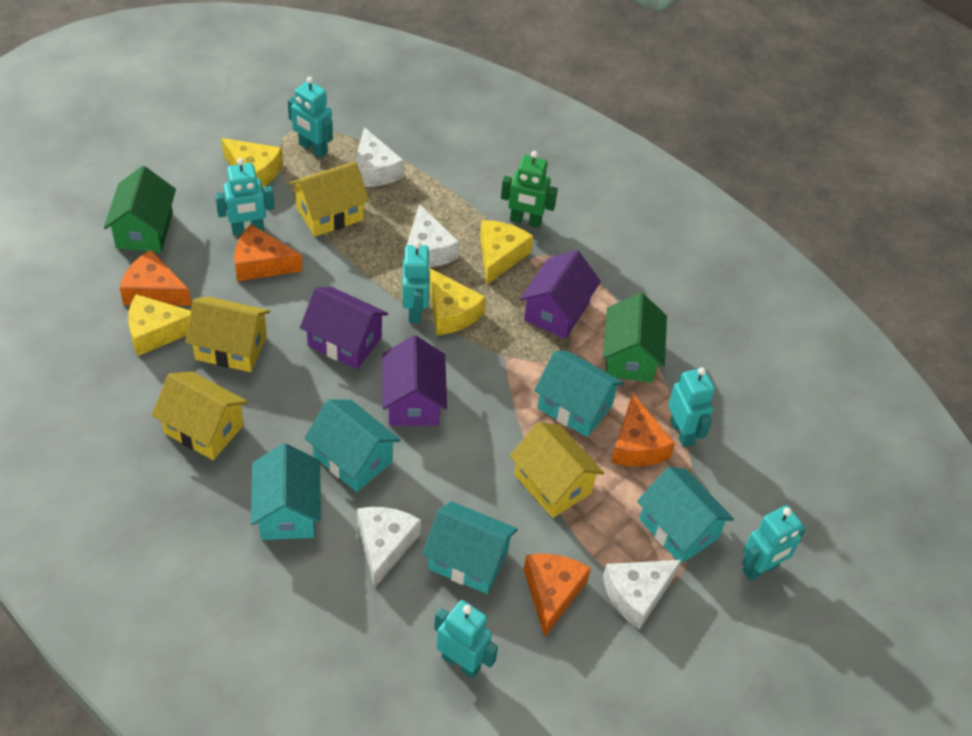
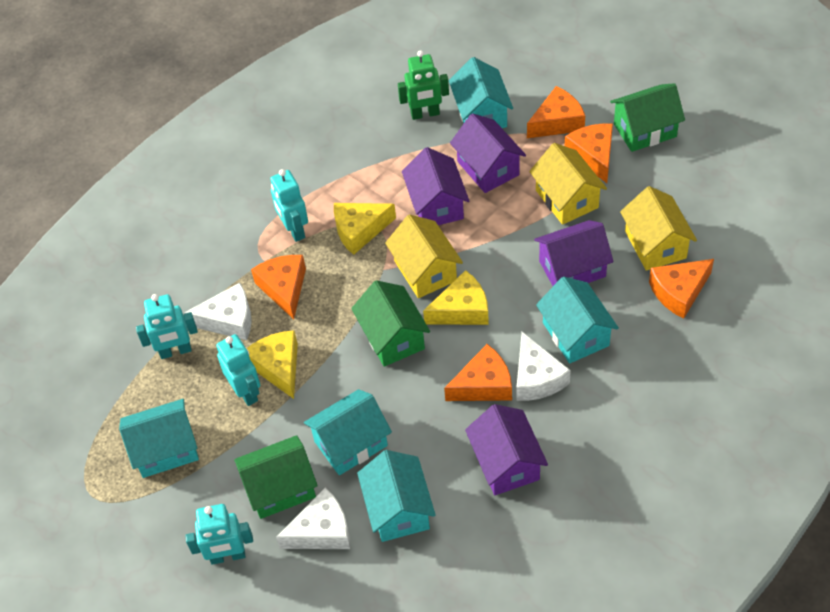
green house: [104,166,176,253] [603,293,667,383] = 2 -> [234,435,318,519] [351,280,430,367] [610,83,685,152] = 3
orange cheese: [120,250,192,306] [234,224,302,282] [523,554,591,637] [611,394,675,466] = 4 -> [251,255,306,319] [444,344,512,401] [527,86,585,138] [565,124,613,183] [649,259,714,319] = 5
purple house: [300,287,388,369] [382,335,447,426] [520,250,601,339] = 3 -> [402,147,469,225] [450,113,526,193] [465,404,548,495] [534,220,614,286] = 4
turquoise robot: [215,158,274,236] [288,77,333,158] [402,241,431,323] [434,600,498,679] [668,367,715,447] [742,505,806,581] = 6 -> [136,294,198,359] [185,504,253,565] [216,334,260,406] [270,169,308,242] = 4
white cheese: [354,127,404,187] [357,507,421,588] [407,204,460,267] [603,560,682,630] = 4 -> [184,283,252,340] [276,488,350,549] [516,332,571,401] = 3
yellow cheese: [128,294,191,356] [221,138,283,188] [430,268,486,335] [480,220,533,284] = 4 -> [247,330,298,399] [334,203,396,255] [423,270,489,325] = 3
yellow house: [152,371,248,460] [185,296,270,372] [289,162,369,237] [510,422,604,518] = 4 -> [385,215,463,298] [529,143,607,225] [620,186,697,271] = 3

